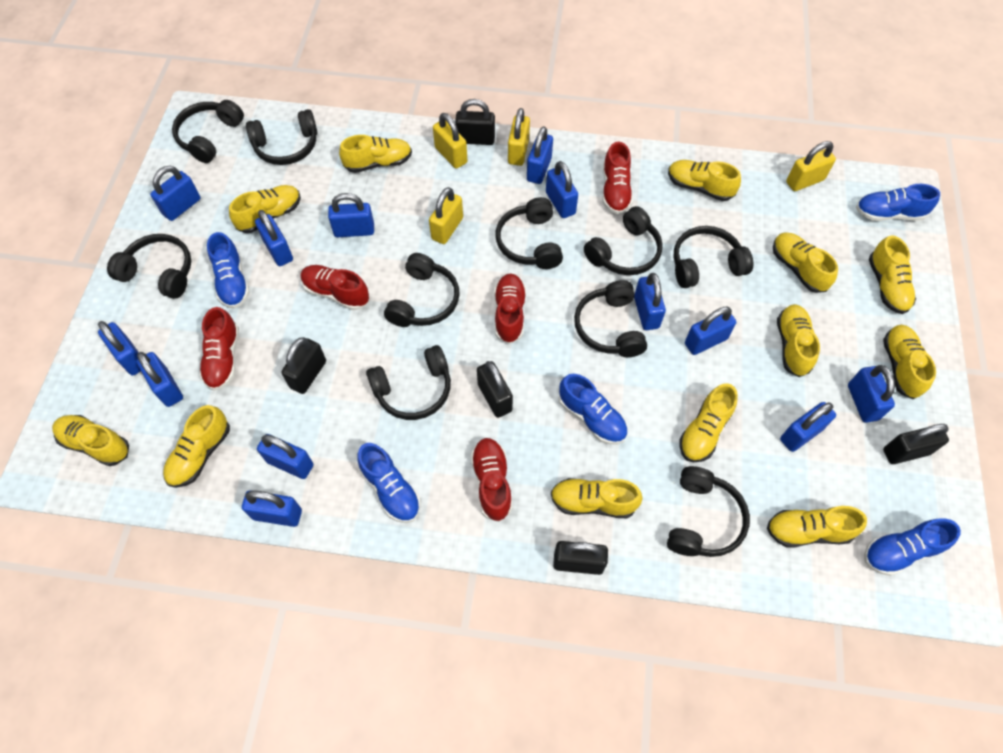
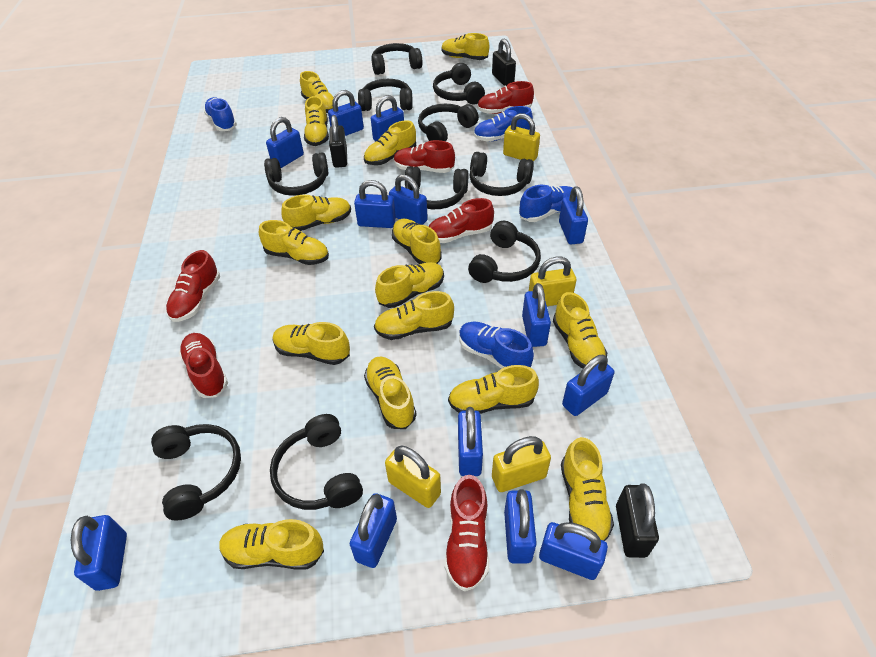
black padlock: [281,337,326,394] [455,99,495,145] [477,361,513,418] [553,541,608,575] [883,424,949,464] = 5 -> [329,115,347,168] [492,39,516,86] [616,483,659,558] = 3
blue shoe: [207,232,250,309] [357,443,421,523] [559,374,627,444] [856,184,940,221] [864,518,961,576] = 5 -> [204,97,237,131] [459,322,534,369] [473,106,533,141] [519,185,572,222] = 4
red shoe: [199,307,239,391] [301,265,369,310] [471,438,513,522] [494,273,526,344] [602,142,633,214] = 5 -> [166,250,220,322] [179,333,228,398] [394,140,455,173] [428,198,494,243] [445,475,489,591] [477,81,534,114] = 6
yellow shoe: [52,415,129,466] [163,405,230,488] [229,185,301,233] [339,135,412,173] [551,478,643,518] [668,160,741,201] [679,383,738,462] [767,506,867,548] [773,232,838,293] [777,304,820,377] [869,235,916,314] [883,325,936,399] = 12 -> [219,519,324,570] [259,220,329,265] [273,322,350,365] [281,195,351,231] [300,71,338,113] [304,96,329,146] [364,120,416,165] [364,356,417,429] [374,291,454,340] [375,262,444,308] [392,219,442,264] [442,33,489,60] [448,365,539,414] [553,292,608,368] [561,437,614,541] = 15

